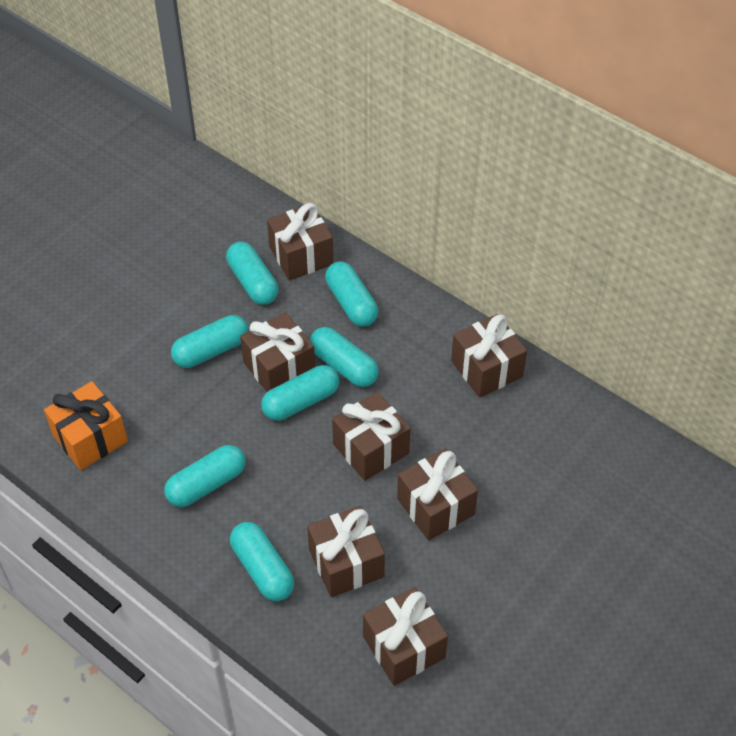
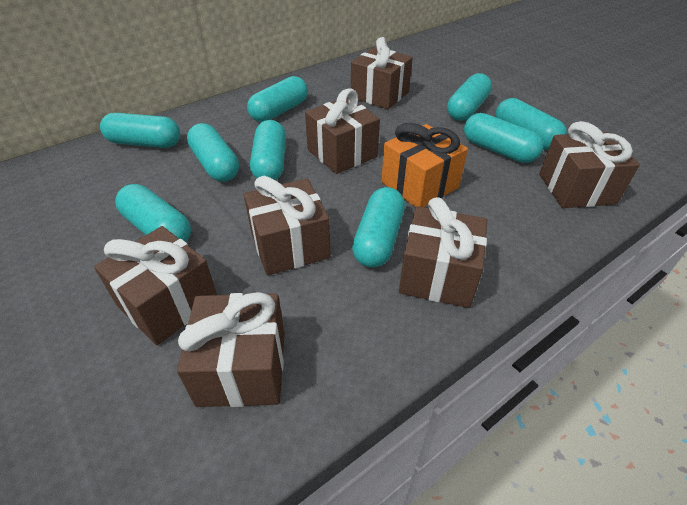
turquoise capsule: [164,445,246,507] [171,315,248,368] [226,242,278,305] [230,522,294,601] [261,365,339,421] [310,327,379,387] [325,262,378,326] = 7 -> [100,113,180,148] [115,184,191,242] [187,123,239,182] [247,76,308,122] [250,120,286,180] [352,187,405,268] [447,73,492,121] [464,113,543,163] [496,98,567,150] = 9

